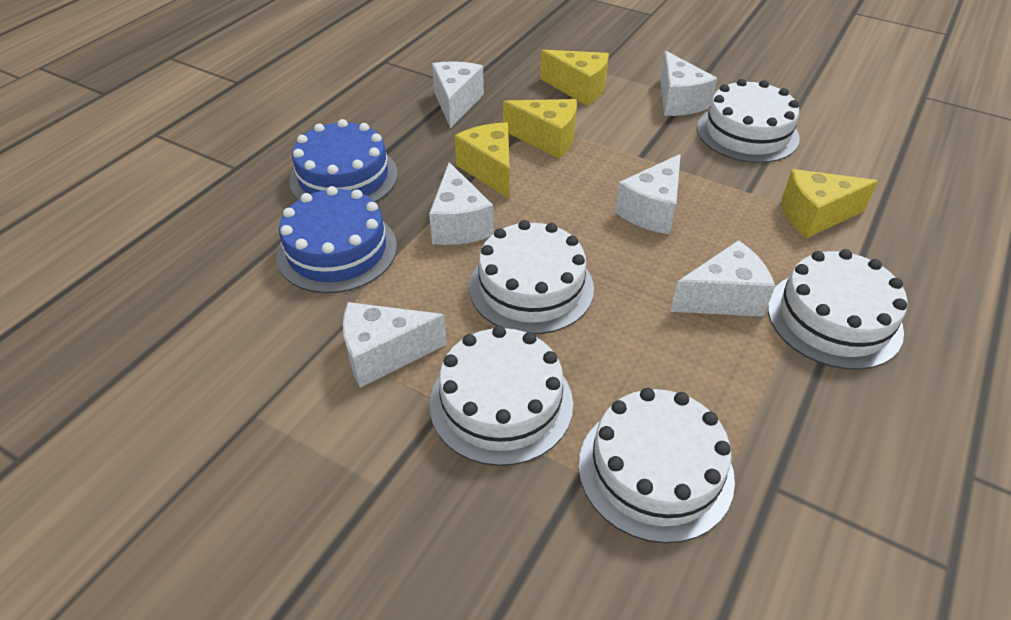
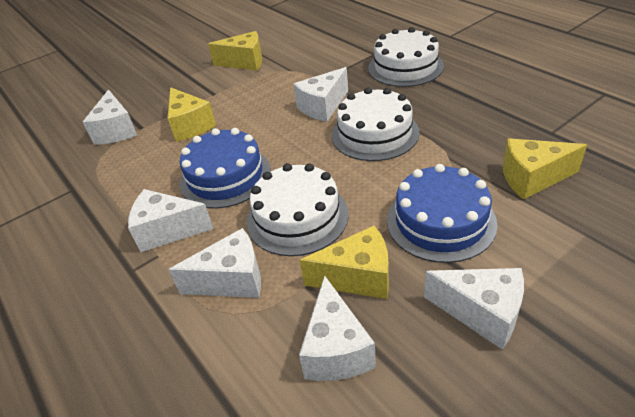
white cake: [430,326,573,466] [469,220,594,334] [579,388,735,543] [697,79,800,163] [768,249,908,370] = 5 -> [247,163,349,256] [331,87,419,161] [368,27,444,87] = 3

